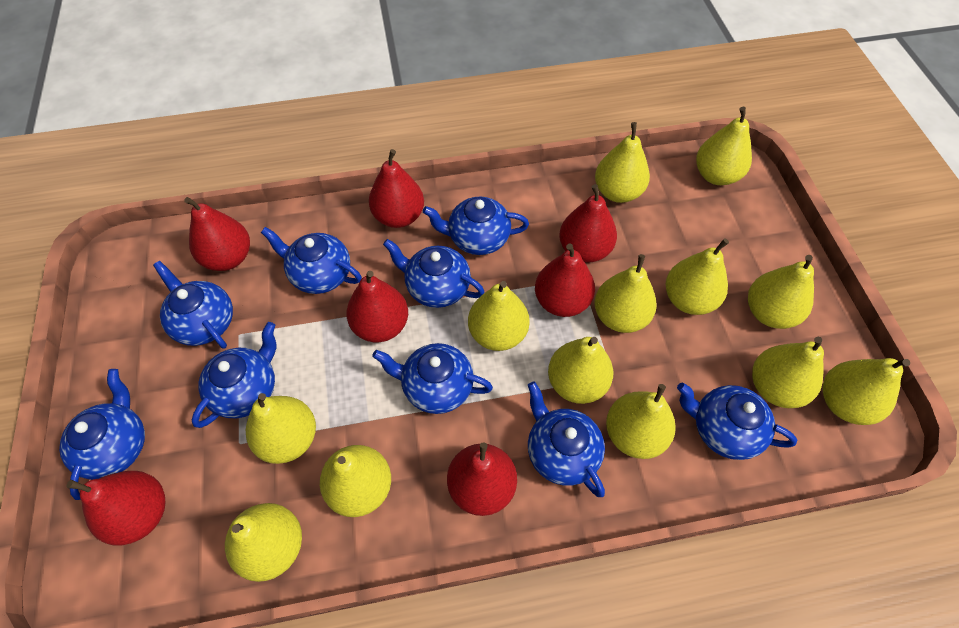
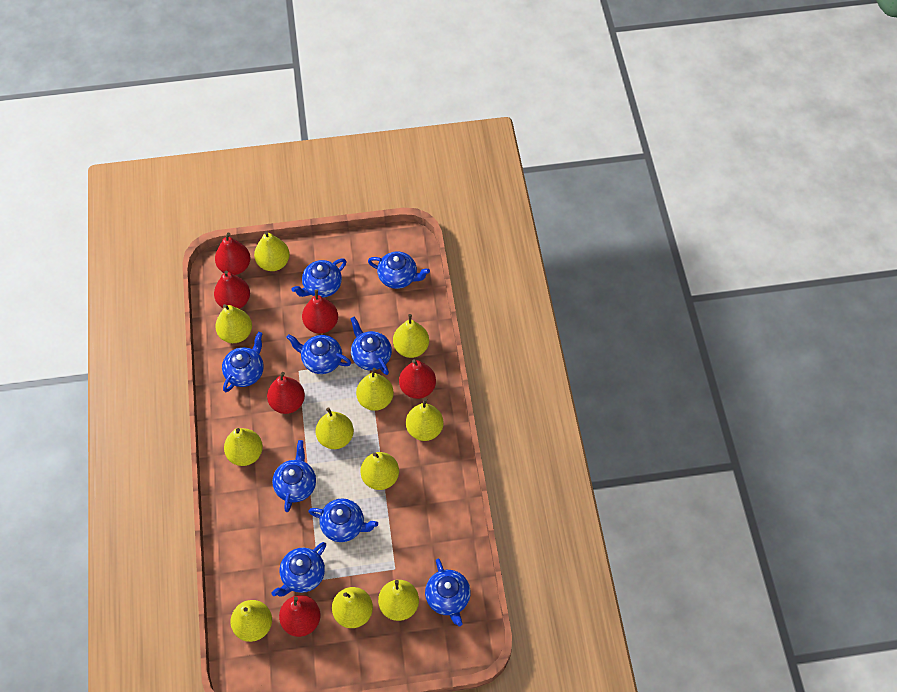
red pear: [67,471,166,546] [184,197,250,271] [346,271,408,342] [369,149,424,228] [447,443,517,516] [535,244,595,317] [559,184,617,263] = 7 -> [214,271,250,309] [215,233,250,275] [267,372,305,414] [279,595,321,637] [302,289,338,334] [399,359,436,399] = 6
yellow pear: [225,503,302,582] [246,393,316,464] [320,445,391,517] [468,281,530,351] [548,337,613,404] [595,122,650,203] [595,254,657,333] [606,384,676,459] [665,238,729,315] [696,107,752,185] [748,255,814,329] [752,337,824,408] [822,358,910,425] = 13 -> [215,304,252,343] [224,428,263,466] [230,600,272,642] [254,231,290,271] [316,407,354,449] [332,587,373,628] [356,368,394,411] [361,452,399,490] [378,580,419,621] [393,314,429,358] [406,398,444,441] = 11

